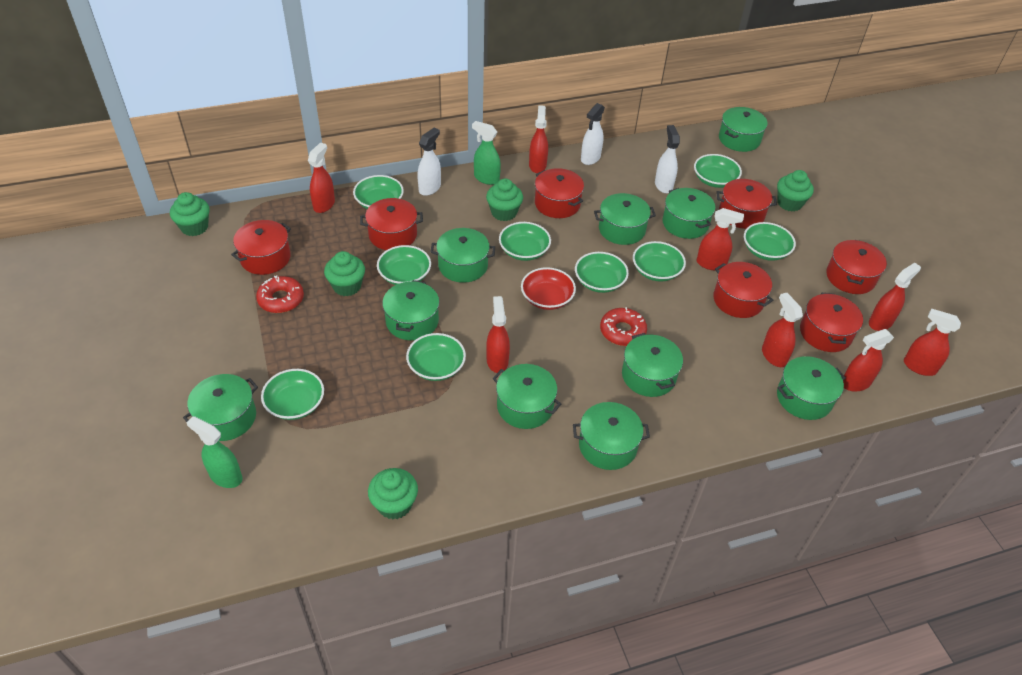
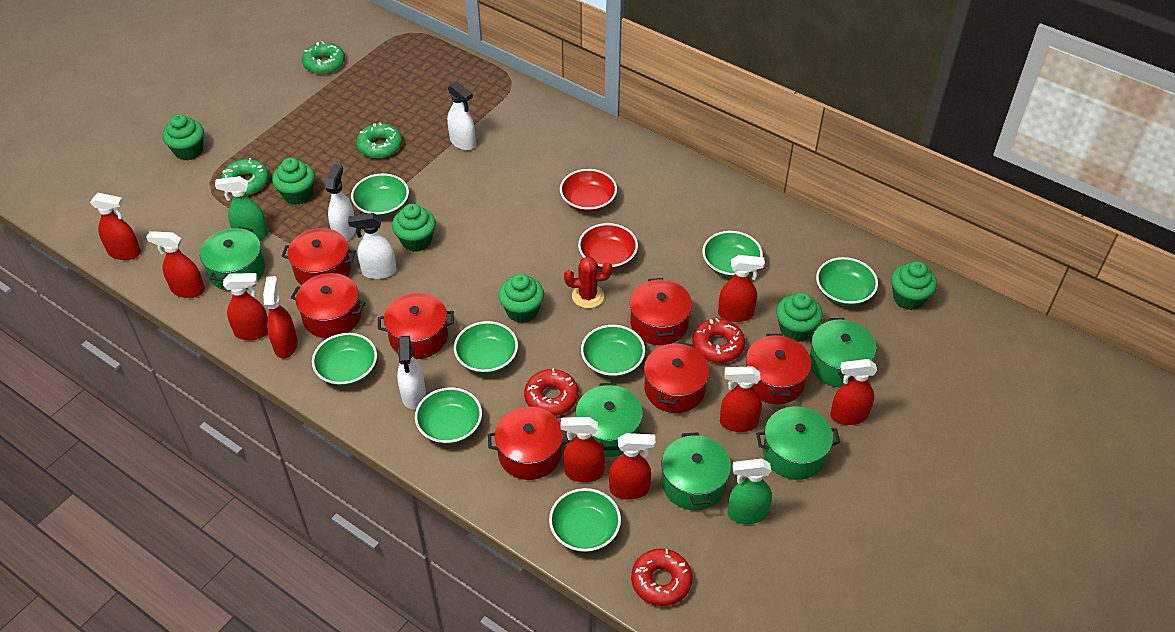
green bowl: [261,369,324,420] [353,175,404,209] [377,245,431,285] [406,333,466,381] [499,222,551,261] [575,252,629,293] [633,241,686,281] [694,154,742,188] [744,222,796,261] = 9 -> [312,333,377,386] [351,173,409,217] [415,387,482,444] [454,321,518,374] [549,488,621,552] [581,325,645,377] [703,231,763,278] [816,257,878,306] = 8
green cupcake: [170,192,210,236] [324,251,365,296] [368,468,418,519] [486,178,523,221] [777,170,814,212] = 5 -> [162,114,204,161] [272,158,315,205] [392,204,436,252] [498,274,544,323] [776,292,823,342] [891,261,937,310] = 6
green donut: none = 0 -> [221,158,269,195] [302,41,345,74] [356,122,402,158] = 3
green pot: [183,374,258,441] [382,280,439,340] [431,228,495,283] [492,364,561,429] [573,402,650,470] [594,193,656,245] [622,333,683,397] [662,188,715,239] [719,107,768,152] [777,356,846,420] = 10 -> [200,227,265,291] [575,383,643,457] [661,432,731,510] [756,406,840,480] [810,318,876,388] = 5
red bowl: [521,267,576,310] = 1 -> [560,169,617,212] [578,223,638,269] = 2
red cactus: none = 0 -> [564,256,612,308] = 1
red donut: [256,276,304,313] [600,307,647,346] = 2 -> [524,368,579,416] [631,548,692,606] [692,318,745,363] = 3
red spray bottle: [308,142,335,213] [486,296,510,373] [529,105,548,173] [697,208,744,271] [762,293,803,367] [843,329,894,392] [869,262,921,331] [904,308,961,376] = 8 -> [90,193,141,260] [146,231,205,298] [223,273,268,340] [263,276,298,358] [561,417,605,482] [609,433,656,500] [718,255,765,322] [720,366,762,432] [830,359,877,425] = 9
white spray bottle: [417,128,441,196] [581,103,605,165] [655,125,680,193] = 3 -> [325,164,356,241] [348,213,396,279] [397,336,426,409] [447,82,476,150] = 4

